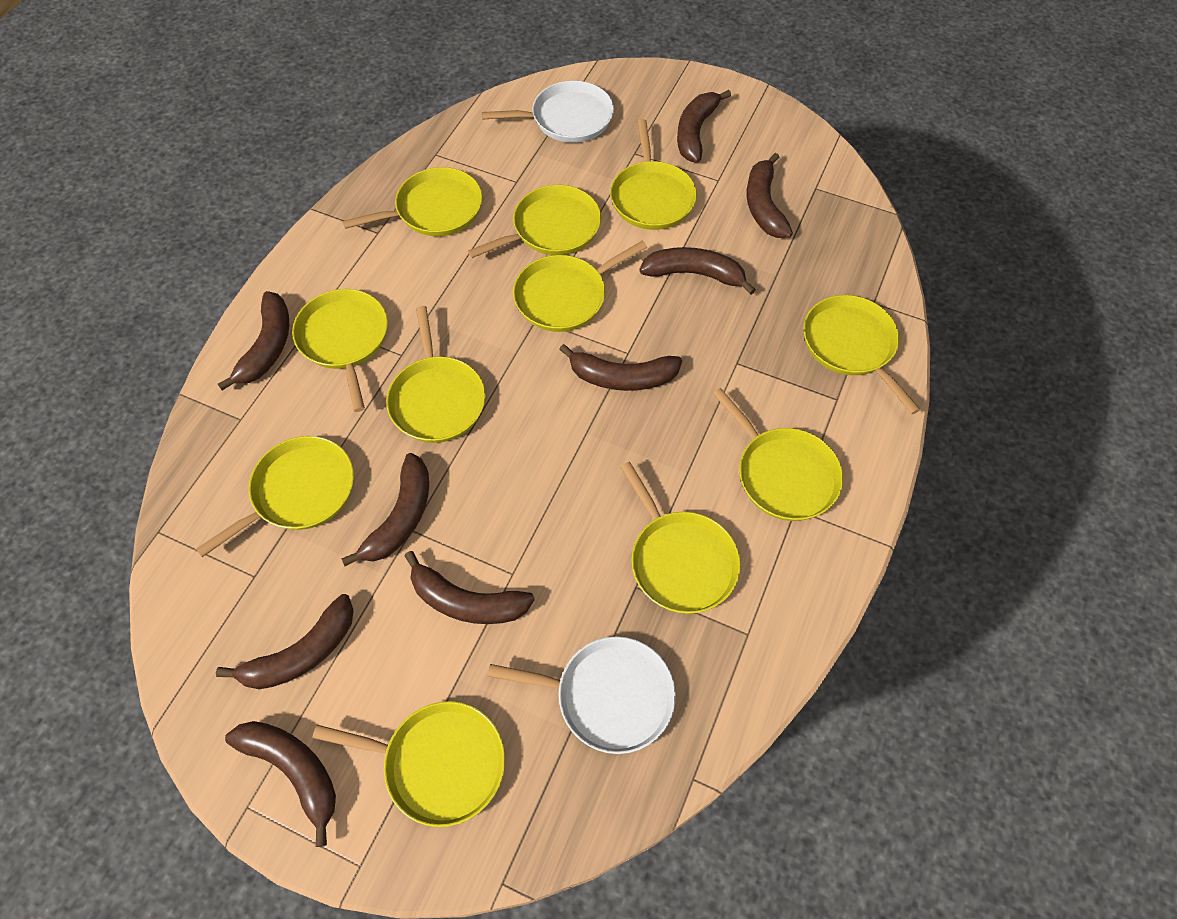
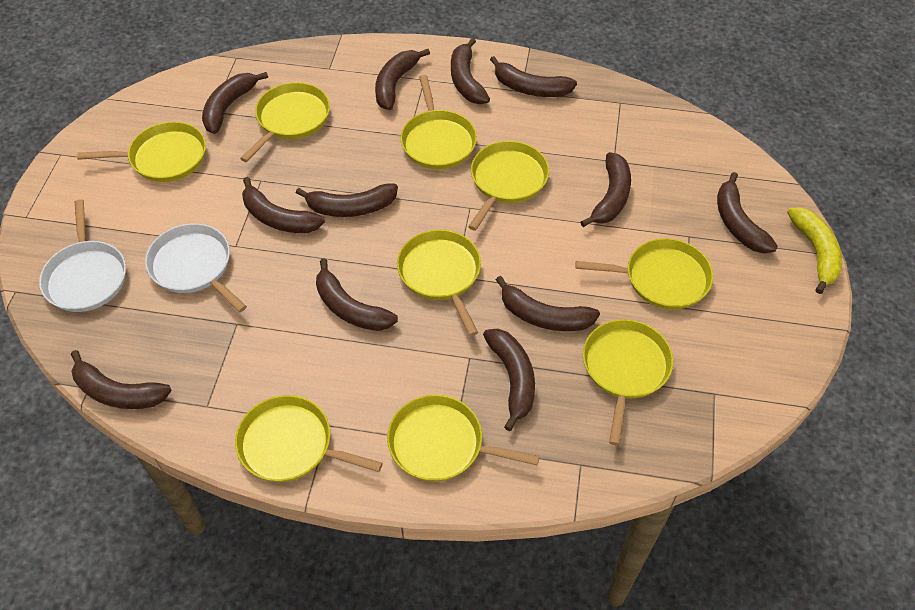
brown banana: [216,594,354,689] [218,291,289,390] [225,721,336,847] [342,453,429,566] [405,551,535,624] [559,344,682,391] [639,247,756,295] [677,90,731,163] [747,153,793,238] = 9 -> [71,350,172,409] [202,72,268,134] [242,177,325,233] [296,184,398,217] [316,259,398,331] [375,49,430,110] [451,38,490,104] [483,329,535,431] [490,56,577,97] [496,276,600,331] [580,152,631,227] [717,172,778,253] = 12
yellow banana: none = 0 -> [787,207,842,294] = 1
yellow pan: [196,436,354,557] [292,289,388,412] [313,701,505,827] [342,167,482,236] [386,306,486,443] [468,185,601,258] [513,241,647,332] [610,119,697,230] [620,462,741,614] [713,388,843,521] [803,295,921,414] = 11 -> [77,122,206,182] [235,395,383,482] [240,82,330,162] [387,395,540,481] [397,230,481,336] [400,75,477,169] [468,141,549,231] [575,238,713,309] [583,319,673,445] = 9

